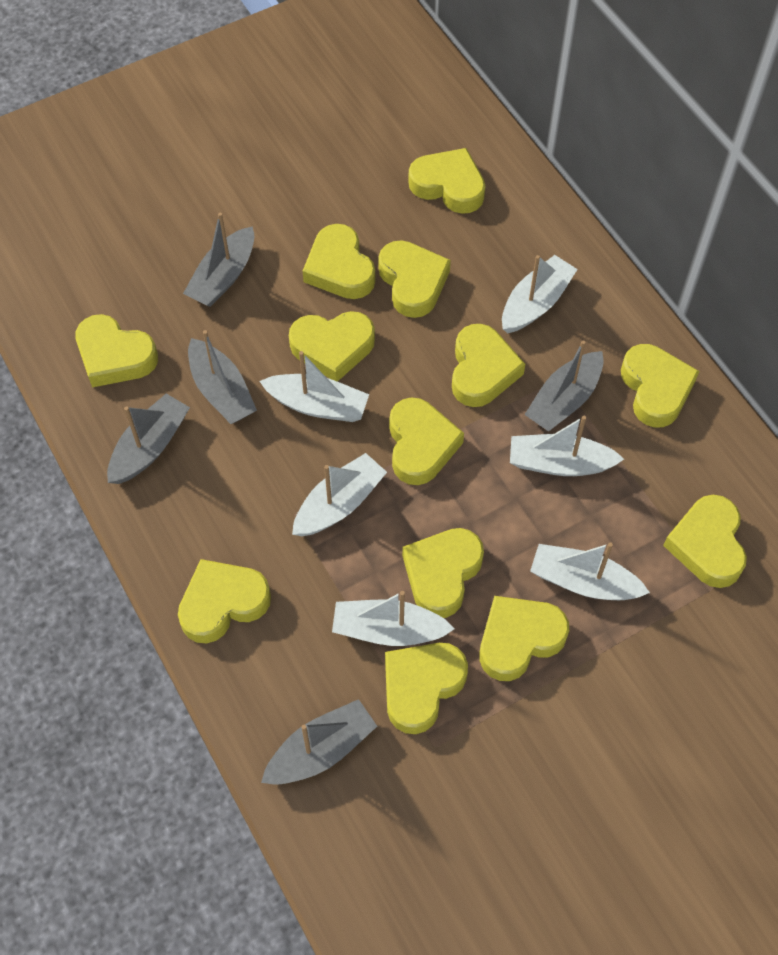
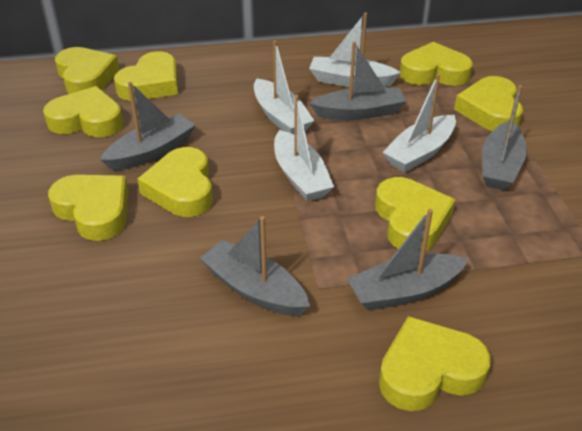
white boat: [260,351,369,422] [292,453,387,536] [332,591,454,646] [502,255,578,333] [510,416,624,476] [530,542,650,600] = 6 -> [254,40,314,135] [274,95,334,202] [309,13,401,88] [382,74,456,173] = 4
yellow heart: [75,314,158,387] [178,559,271,643] [289,311,375,382] [303,224,375,299] [378,240,451,318] [385,643,468,734] [389,397,464,485] [402,528,484,618] [408,148,485,214] [452,324,525,407] [480,596,569,681] [621,344,699,428] [663,495,747,588] = 13 -> [43,86,124,137] [48,175,128,241] [55,47,119,94] [114,51,178,101] [137,147,213,217] [375,177,455,253] [379,316,491,411] [400,42,473,86] [454,76,523,131] = 9

